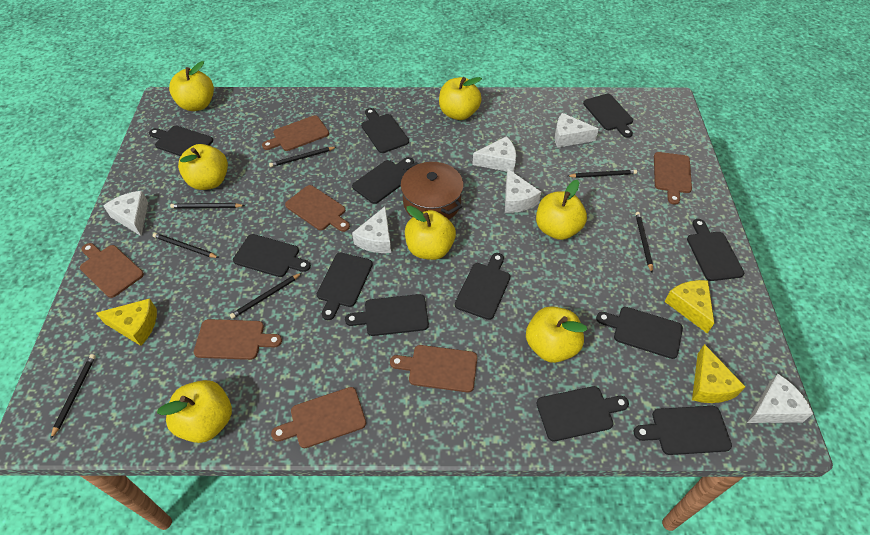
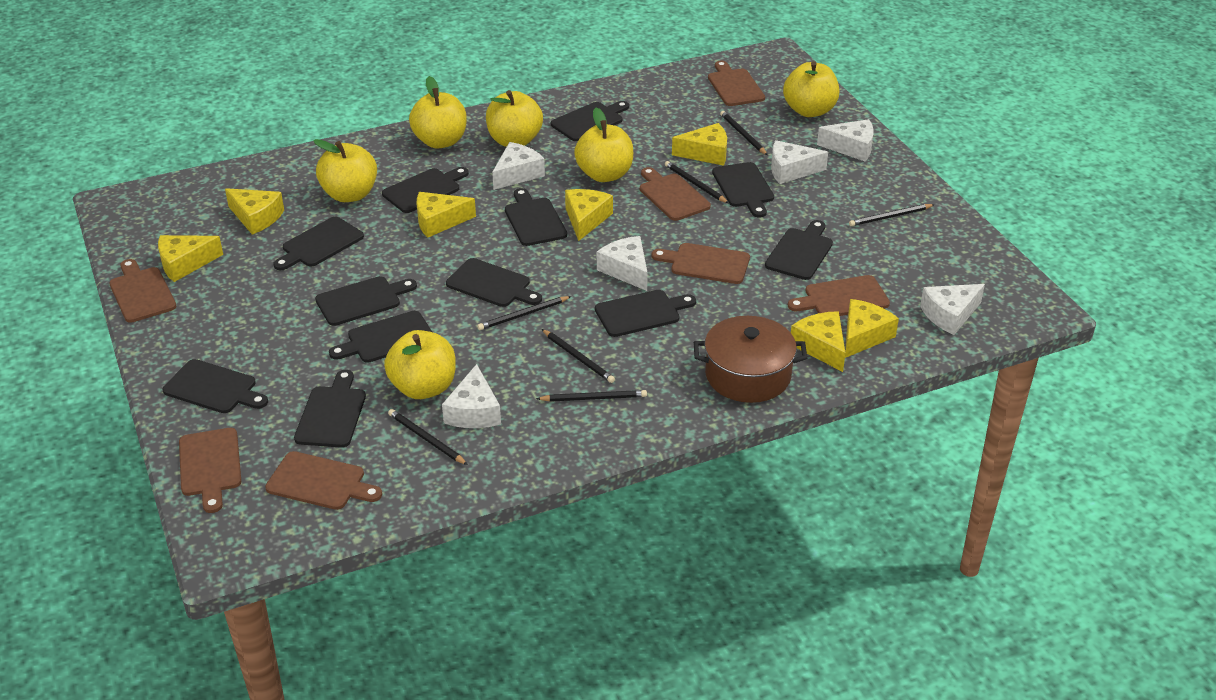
yellow apple: [157,380,232,443] [169,61,214,111] [178,144,228,190] [405,206,456,260] [439,77,482,120] [526,306,587,363] [536,180,587,240] = 7 -> [313,139,377,202] [384,330,456,399] [409,76,467,148] [486,90,543,147] [574,108,633,182] [783,61,839,117] = 6
yellow cheese: [96,298,157,346] [664,280,714,333] [692,344,745,403] = 3 -> [158,235,223,282] [225,188,284,235] [416,192,476,238] [565,189,613,241] [672,123,727,166] [791,311,846,372] [845,299,899,358] = 7

